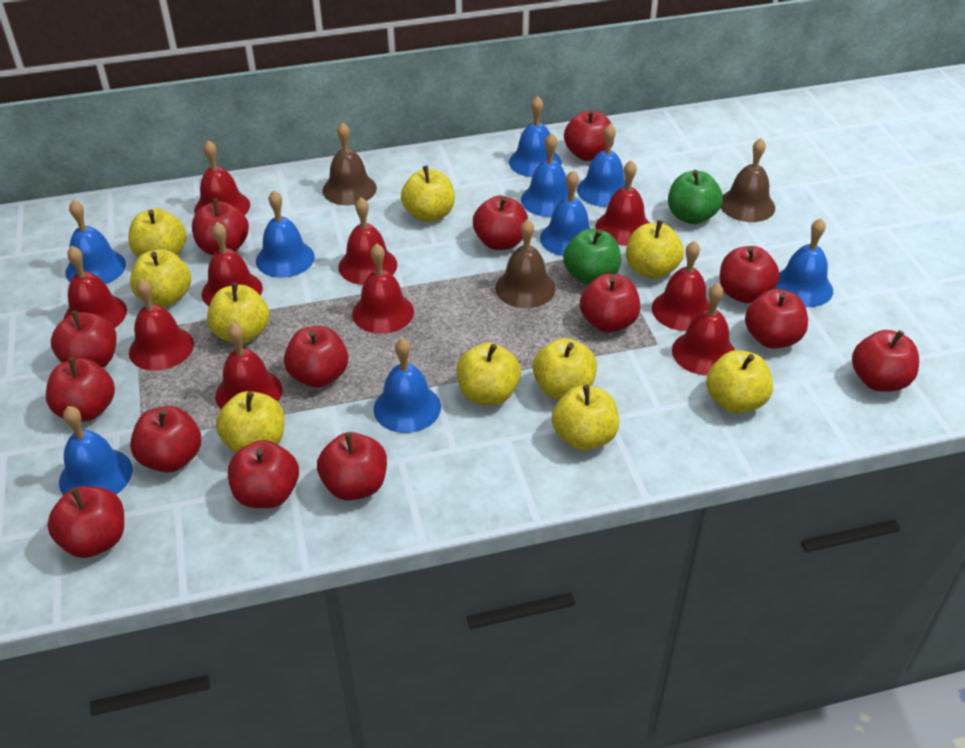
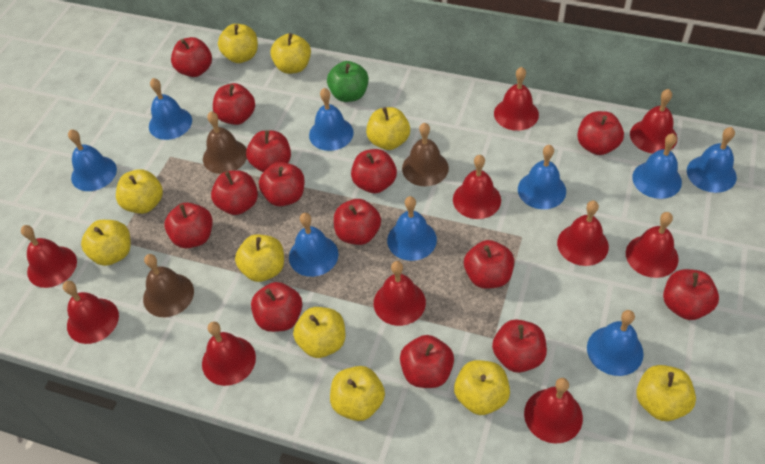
green apple: [563,229,621,285] [668,170,723,224] = 2 -> [327,61,369,102] = 1

